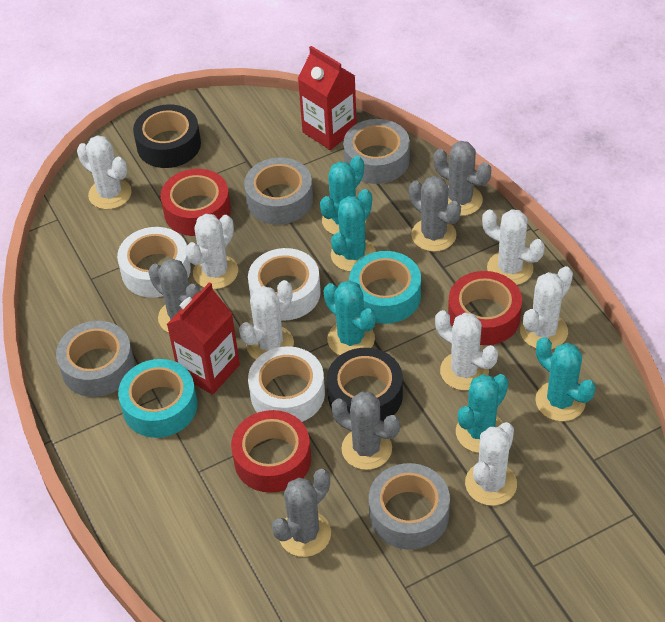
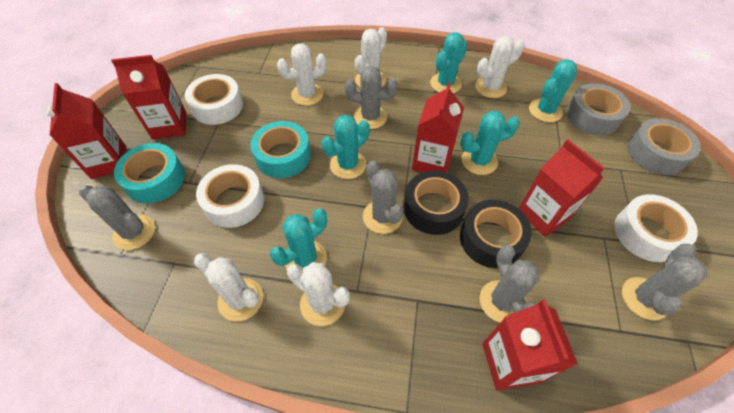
grey tape: [56,321,135,397] [244,158,313,224] [343,119,410,184] [369,463,450,549] = 4 -> [566,83,631,136] [627,118,701,175] = 2
red carton: [167,282,240,395] [298,46,357,150] = 2 -> [47,83,127,179] [111,55,187,140] [412,82,464,173] [482,300,578,390] [519,139,604,237] = 5
red tape: [161,169,231,236] [231,410,311,493] [448,271,522,345] = 3 -> none = 0
white cactus: [77,135,132,209] [185,214,238,289] [239,280,294,359] [435,310,498,390] [465,422,517,506] [482,209,545,285] [520,266,573,349] = 7 -> [194,253,263,322] [277,43,327,106] [287,262,350,326] [355,27,387,88] [475,36,524,98] = 5

